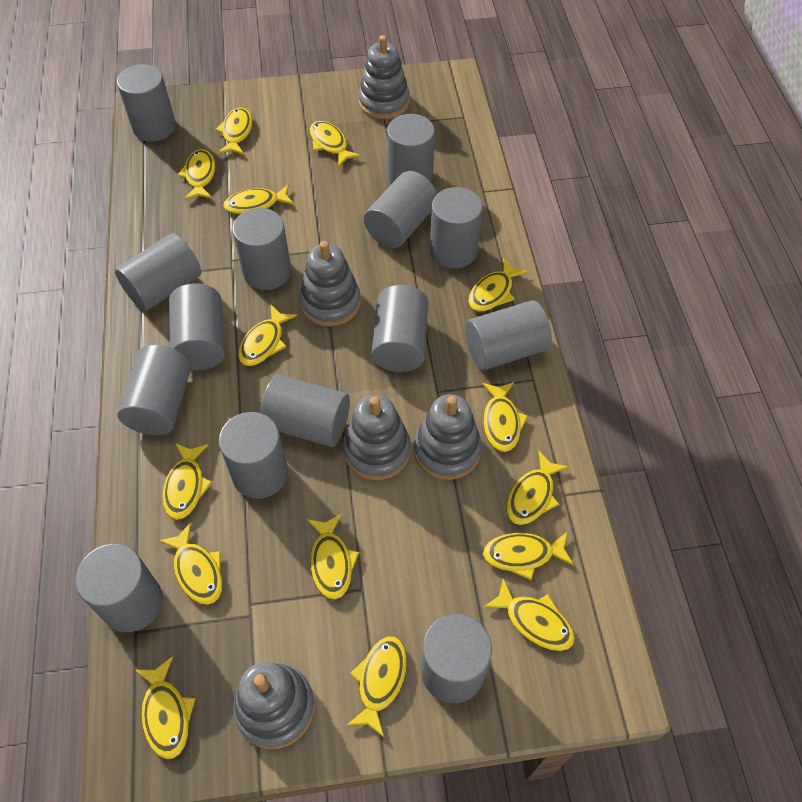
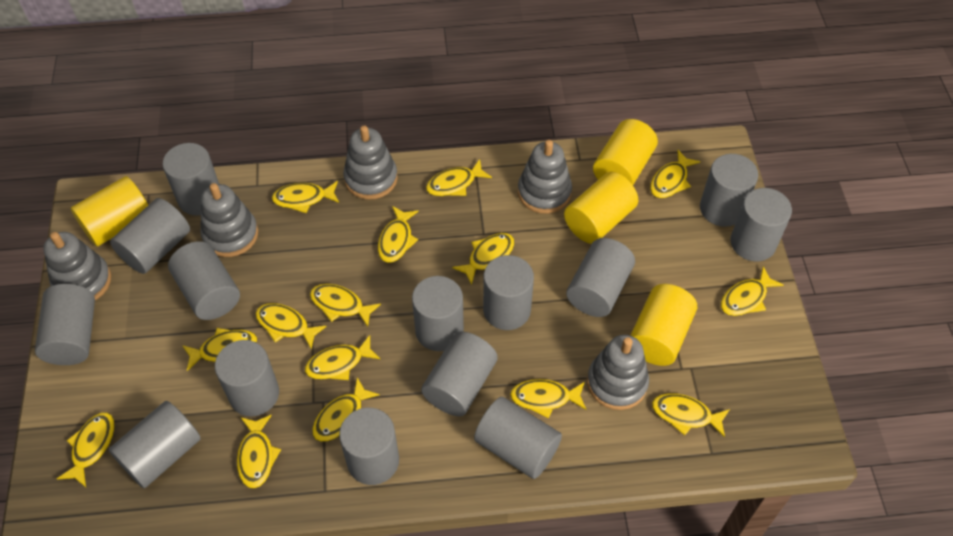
yellow cylinder: none = 0 -> [71,176,148,247] [564,172,638,244] [593,119,658,185] [630,284,697,366] = 4

